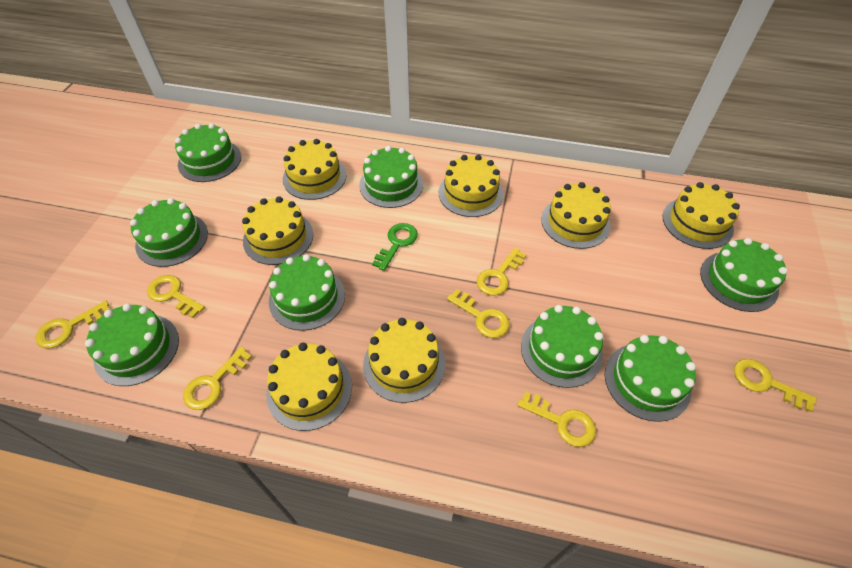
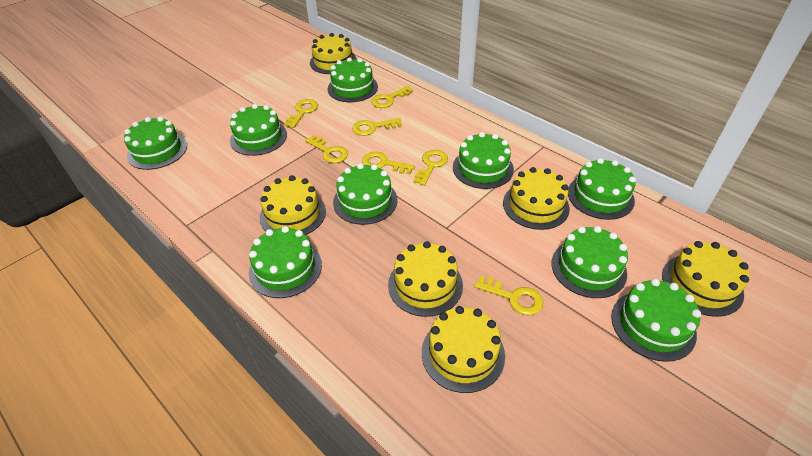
green cake: [85,303,179,386] [130,198,208,267] [175,123,241,182] [269,254,345,331] [359,146,423,208] [521,305,603,388] [605,335,696,422] [700,238,788,312] = 8 -> [124,117,187,170] [230,104,287,156] [249,226,322,298] [328,58,378,102] [333,163,397,225] [453,132,514,189] [551,226,628,298] [568,158,636,220] [611,279,701,362] = 9
green key: [372,223,418,271] = 1 -> none = 0
yellow cake: [242,197,313,265] [266,343,352,431] [283,139,346,200] [363,318,446,403] [439,155,504,217] [541,182,611,249] [663,182,740,249] = 7 -> [260,175,326,235] [310,33,357,74] [388,241,463,317] [422,306,505,393] [503,167,570,230] [662,241,749,317] = 6

